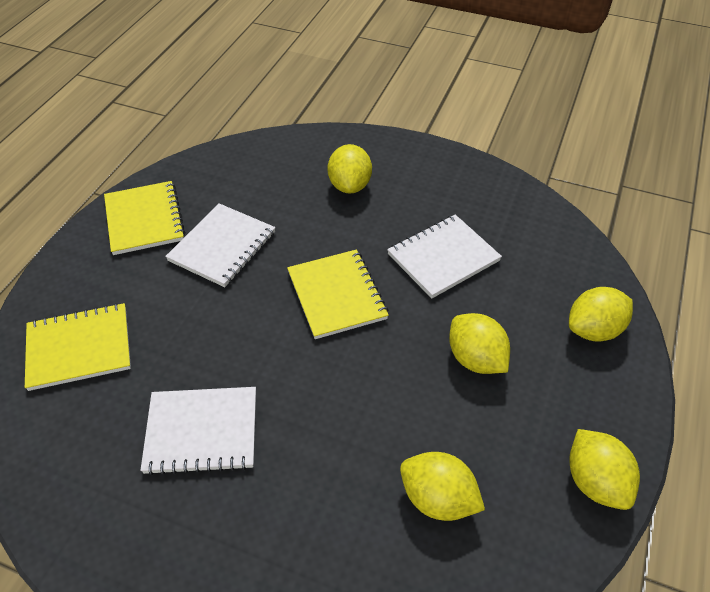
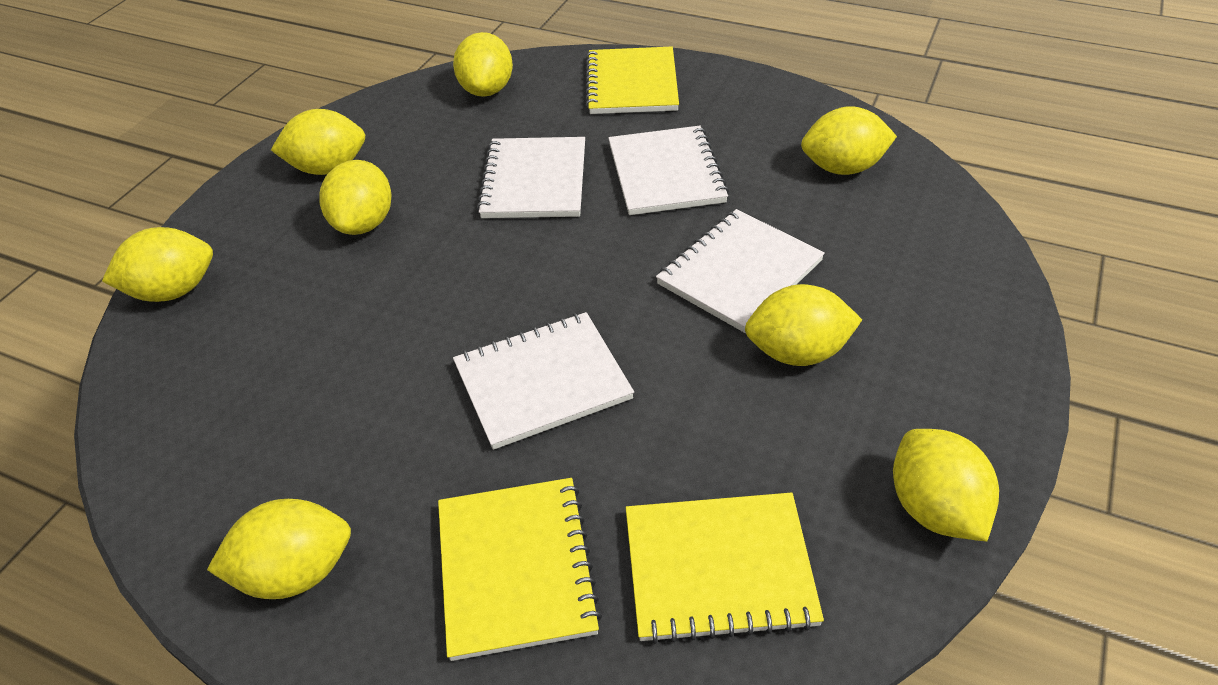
white notebook: [140,387,256,475] [165,203,276,287] [387,215,502,298] = 3 -> [453,312,634,450] [477,137,585,218] [608,126,729,215] [656,209,825,333] = 4
yellow lemon: [327,144,372,193] [400,452,485,521] [449,313,510,374] [569,287,633,342] [569,429,640,510] = 5 -> [102,227,213,302] [207,499,351,599] [271,109,365,175] [319,160,391,235] [453,32,513,97] [745,284,862,366] [801,106,897,175] [893,429,999,541] = 8

